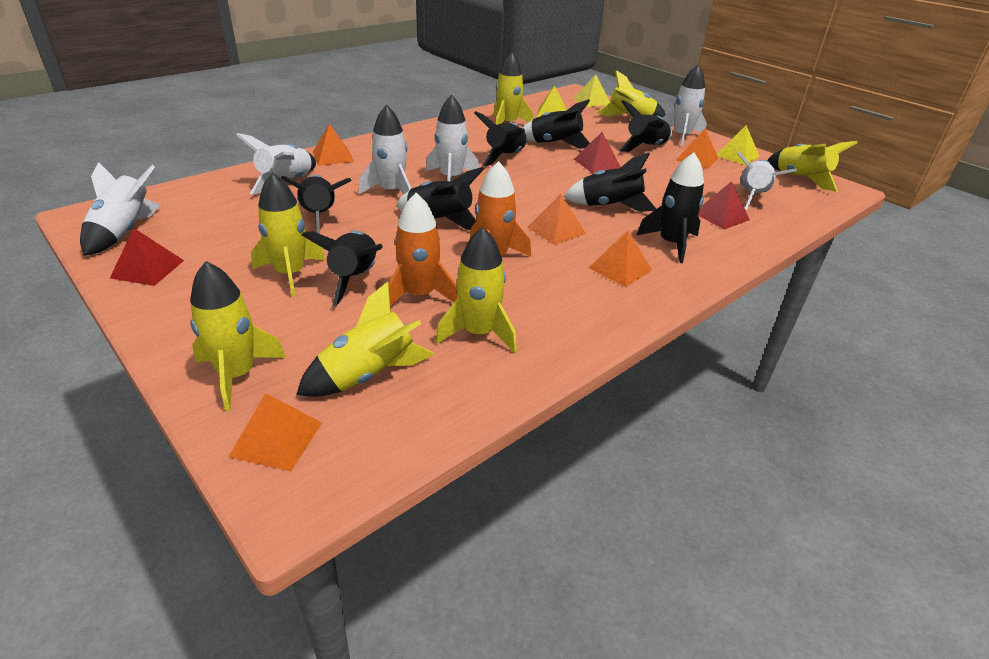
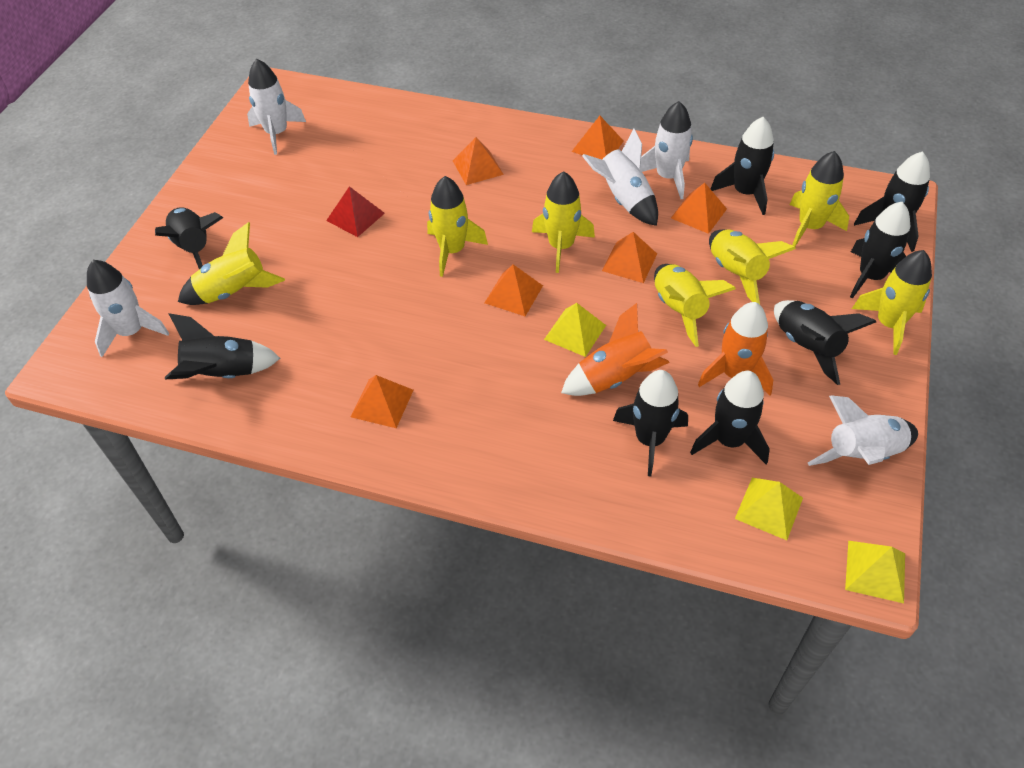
orange pyramid: [228,393,322,472] [313,124,354,166] [527,194,586,245] [589,231,652,287] [676,129,719,169] = 5 -> [351,375,414,428] [453,137,504,185] [484,264,543,316] [572,116,624,159] [602,232,657,283] [671,183,727,234] = 6
red pyramid: [110,228,184,286] [574,132,621,173] [698,181,750,229] = 3 -> [326,186,385,237] = 1
white rocket: [80,162,160,256] [236,133,316,195] [359,105,411,195] [426,95,479,181] [663,65,707,146] [737,151,797,210] = 6 -> [87,260,170,357] [247,59,306,155] [582,129,658,226] [640,101,693,199] [808,396,918,466] = 5

